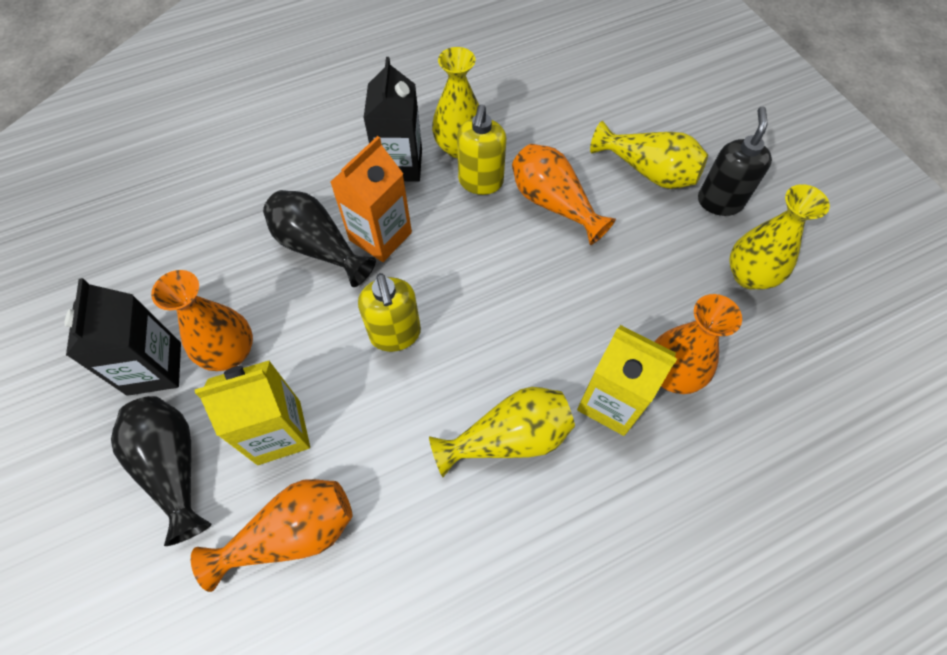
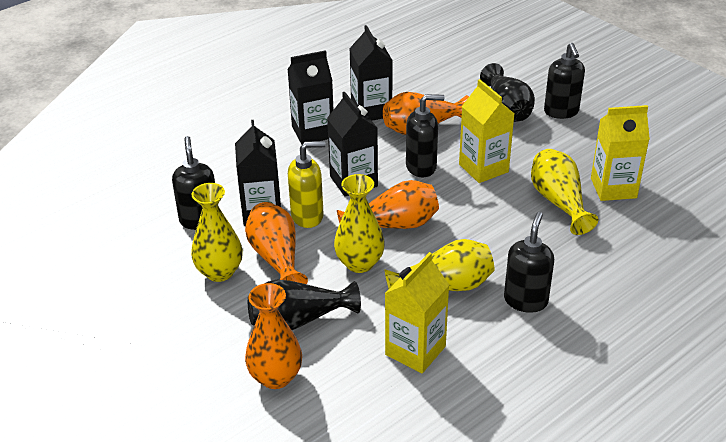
black carton: [64,278,181,396] [363,57,422,182] = 2 -> [235,120,281,226] [288,50,333,145] [327,92,378,197] [349,25,393,121] = 4
black soap dispenser: [698,106,772,216] = 1 -> [172,136,215,230] [406,94,445,177] [504,212,554,313] [544,43,585,119] = 4
orange carton: [330,136,412,262] = 1 -> none = 0
yellow carton: [195,360,310,465] [577,325,677,436] = 2 -> [385,252,449,373] [459,79,515,183] [591,105,650,201] = 3
yellow soap dispenser: [358,273,421,352] [457,104,506,195] = 2 -> [288,141,325,228] = 1

